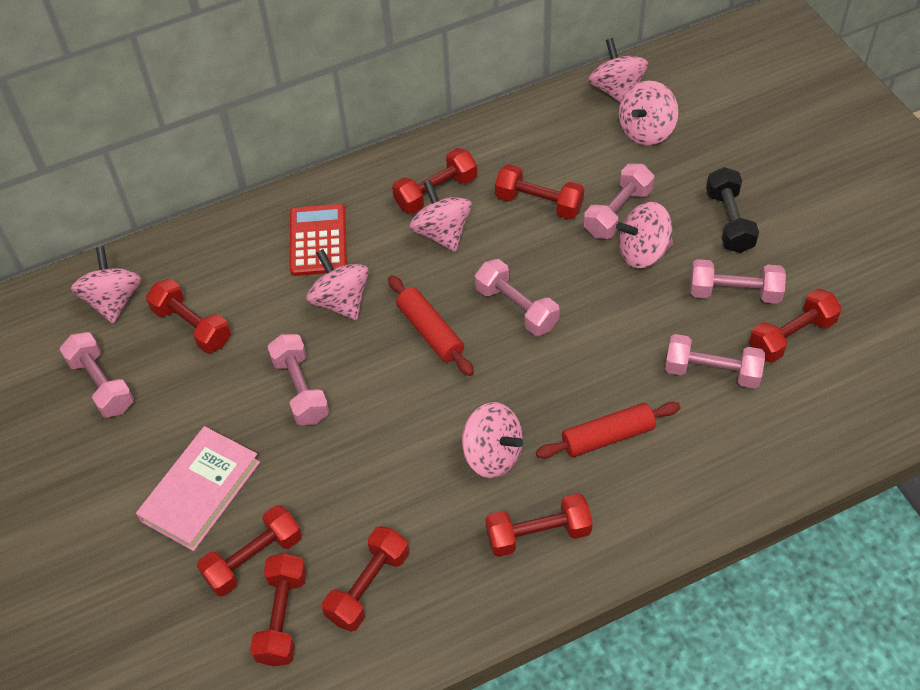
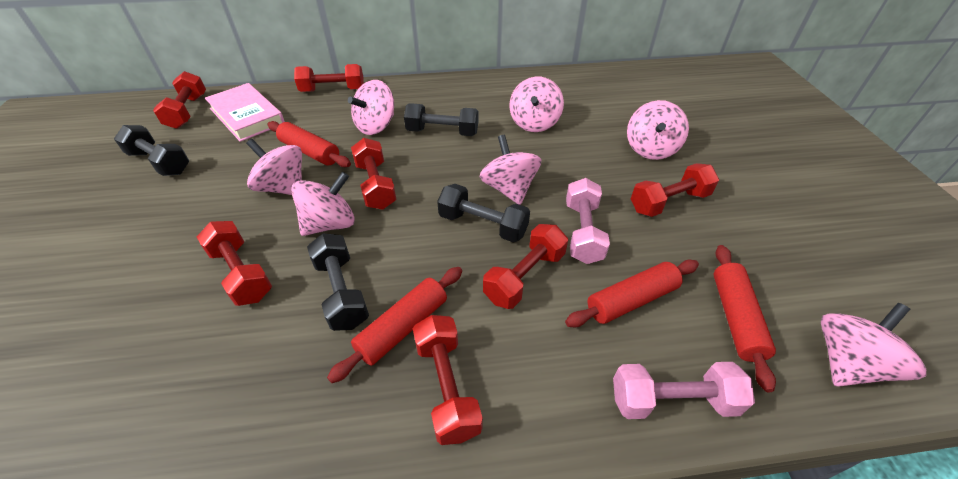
black dumbbell: [706,167,759,253] = 1 -> [114,125,189,176] [307,234,369,331] [404,104,478,136] [437,184,530,243] = 4
pink dumbbell: [59,332,134,418] [267,334,329,425] [475,259,560,336] [584,163,654,239] [665,334,765,389] [690,259,786,304] = 6 -> [566,178,610,264] [613,362,755,419] = 2
red calculator: [290,204,347,276] = 1 -> none = 0
red dumbbell: [146,279,231,353] [197,505,302,596] [250,553,307,666] [322,526,409,632] [392,148,477,214] [485,493,593,557] [495,164,584,219] [749,289,842,363] = 8 -> [153,71,206,129] [197,221,272,306] [294,64,364,92] [351,138,396,210] [413,315,483,445] [483,224,568,309] [631,163,719,217] = 7
red rolling pin: [388,275,474,376] [536,402,681,459] = 2 -> [267,121,351,167] [327,267,462,383] [565,260,699,327] [714,245,776,392] = 4

